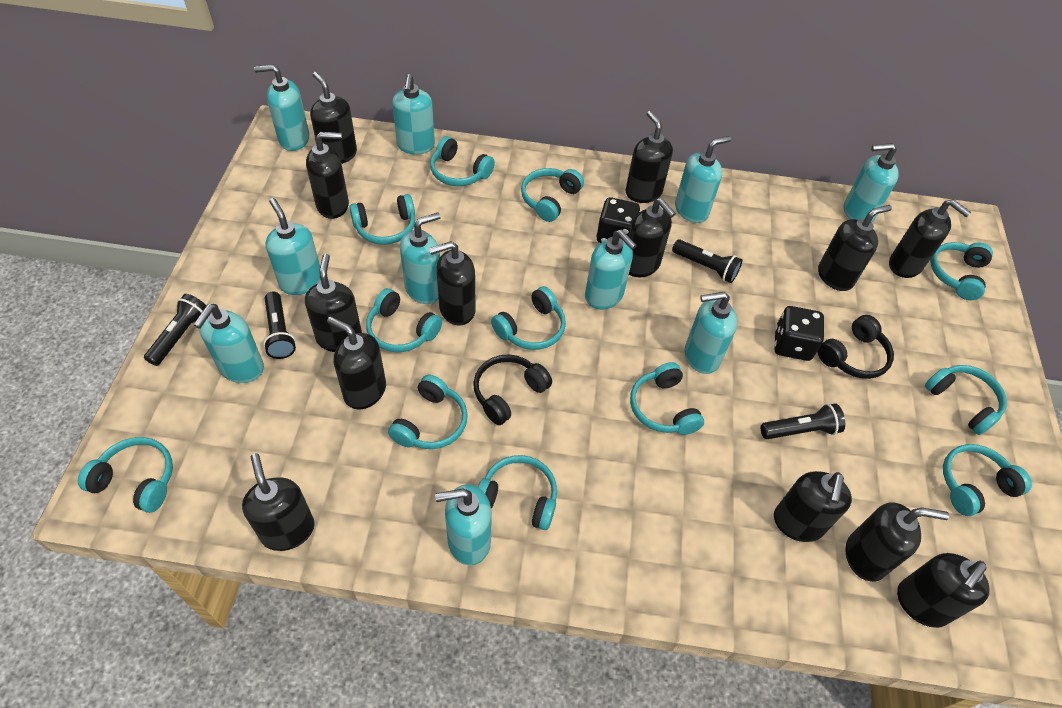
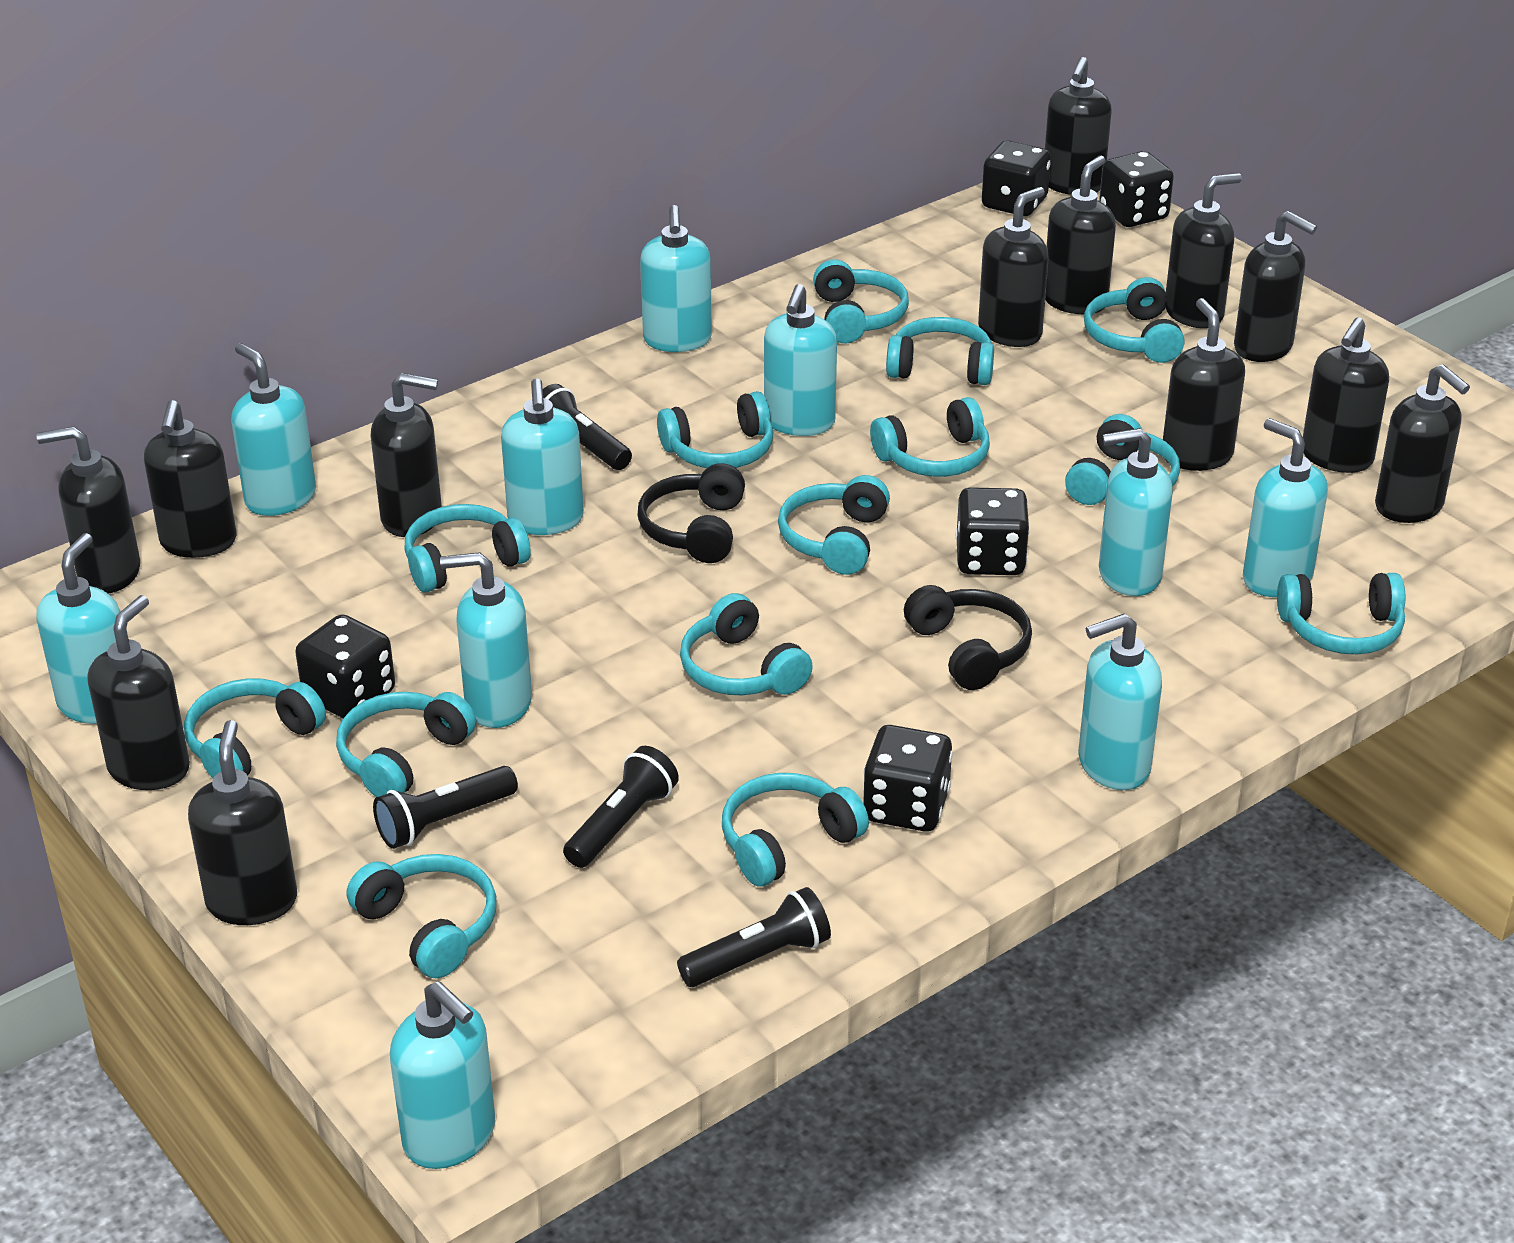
black dice: [597,197,640,243] [774,306,824,361] = 2 -> [295,614,395,718] [863,725,953,832] [956,487,1030,575] [982,141,1051,216] [1099,151,1174,227] = 5
turquoise headphones: [78,437,173,513] [349,194,415,245] [366,288,442,352] [388,375,468,449] [430,136,495,186] [478,455,557,530] [491,286,566,350] [521,168,584,222] [630,362,704,435] [925,365,1007,435] [930,242,993,300] [943,444,1032,516] = 12 -> [184,678,326,778] [336,692,476,797] [347,854,496,978] [404,504,531,593] [657,391,773,468] [680,593,813,695] [722,773,869,886] [778,475,890,575] [813,259,909,343] [870,397,990,477] [886,317,994,385] [1065,414,1180,505] [1084,277,1185,363] [1277,573,1405,655] = 14

